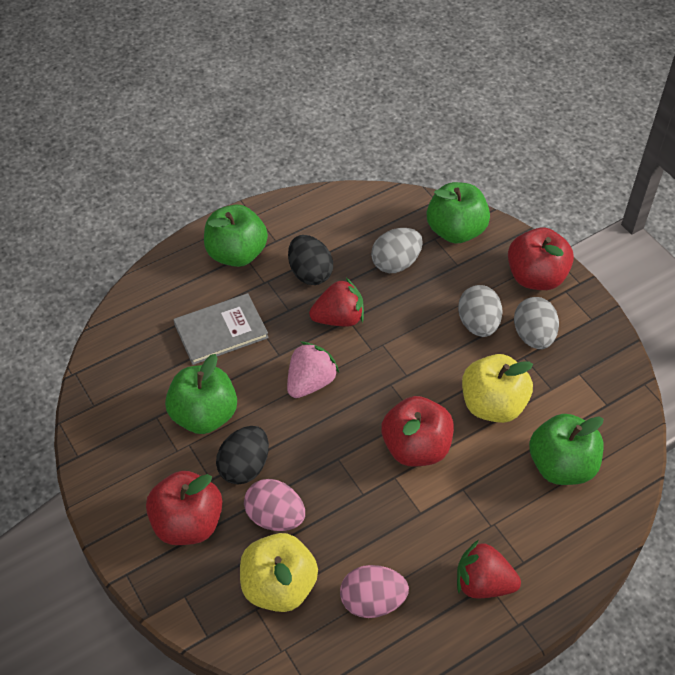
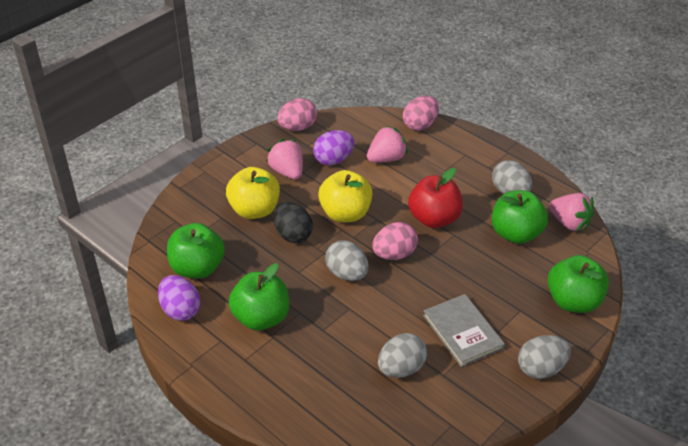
black egg: [216,426,269,485] [288,235,333,285] = 2 -> [274,202,313,243] = 1
grey egg: [371,228,423,273] [458,285,502,337] [514,297,559,349] = 3 -> [325,240,368,281] [378,333,427,378] [492,160,532,194] [518,335,571,379] = 4
pink egg: [244,479,305,531] [340,565,409,618] = 2 -> [277,98,317,131] [372,222,418,260] [403,96,439,131] = 3
pink strawberry: [287,342,339,398] = 1 -> [266,139,303,179] [367,125,408,163] [549,193,594,231] = 3
purple egg: none = 0 -> [158,275,200,321] [313,130,354,165] = 2
red apple: [146,471,223,545] [381,396,454,466] [508,227,574,290] = 3 -> [408,168,463,228] = 1
red strawberry: [309,278,364,327] [457,540,521,598] = 2 -> none = 0

